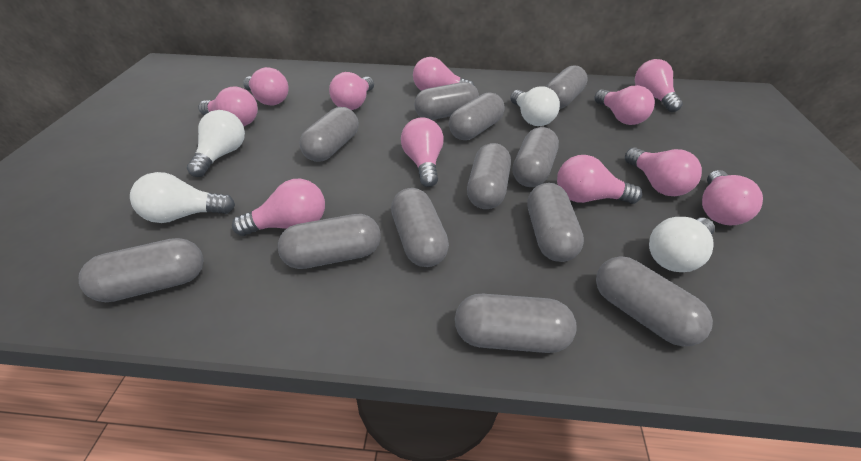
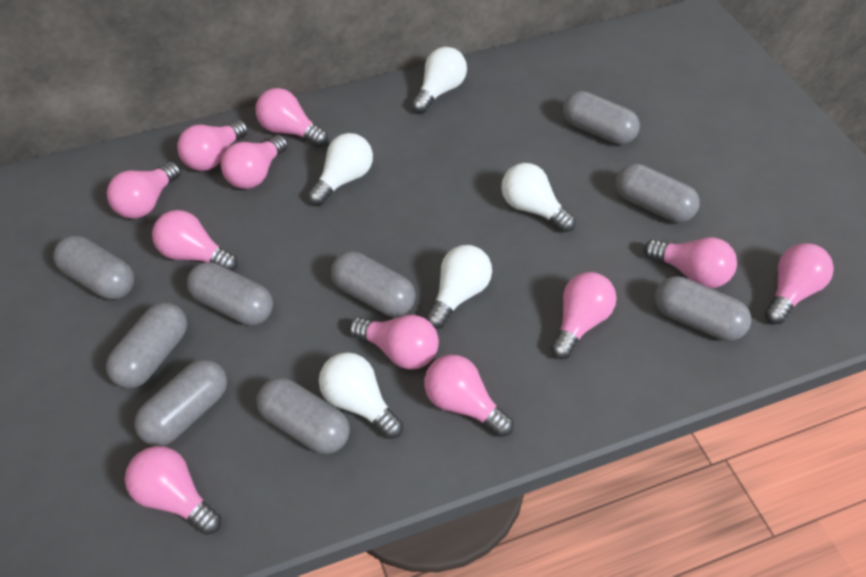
grey capsule: [79,238,203,302] [277,214,381,269] [299,107,359,162] [391,188,449,267] [414,82,479,120] [449,92,504,140] [455,294,577,353] [467,143,511,209] [513,127,559,187] [528,183,584,262] [546,65,588,109] [596,256,713,347] = 12 -> [53,236,134,299] [106,303,187,389] [134,360,227,446] [187,262,273,326] [256,378,350,454] [331,252,416,317] [563,91,640,145] [616,163,700,222] [655,276,751,341] = 9
white light bulb: [130,172,235,223] [187,110,245,177] [510,86,560,126] [649,217,715,272] = 4 -> [308,133,373,205] [319,352,403,439] [412,47,467,113] [426,245,492,329] [501,163,576,232] = 5

